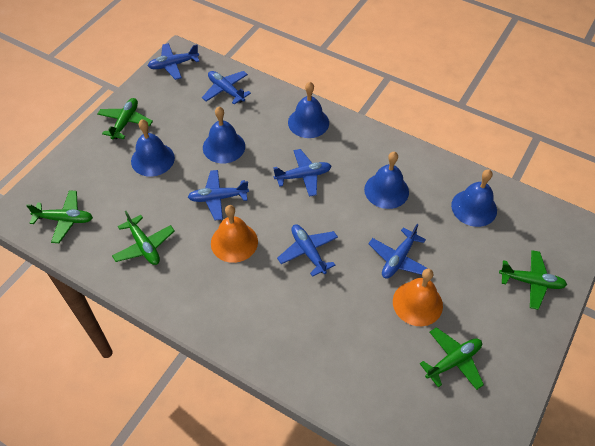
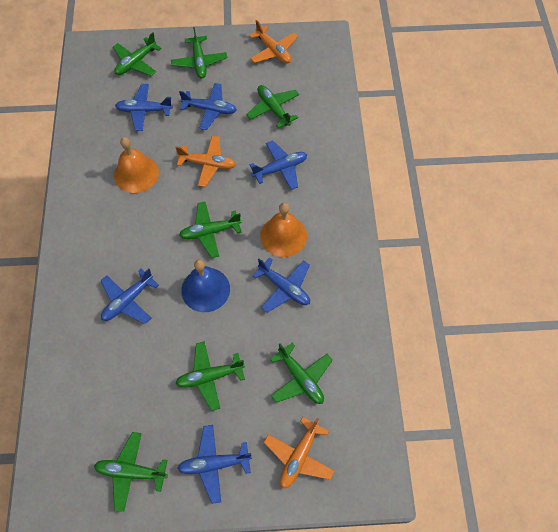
blue bell: [131,119,175,177] [203,107,245,163] [288,82,329,138] [364,152,409,209] [451,169,497,227] = 5 -> [181,259,230,312] = 1
green plane: [26,190,93,243] [97,98,153,140] [112,211,175,265] [420,327,484,390] [499,250,567,310] = 5 -> [94,432,168,512] [113,32,162,76] [171,27,227,78] [175,341,245,411] [179,201,242,258] [246,85,299,128] [270,343,333,404] = 7
orange plane: none = 0 -> [175,136,236,187] [249,20,298,63] [264,417,335,489] = 3

